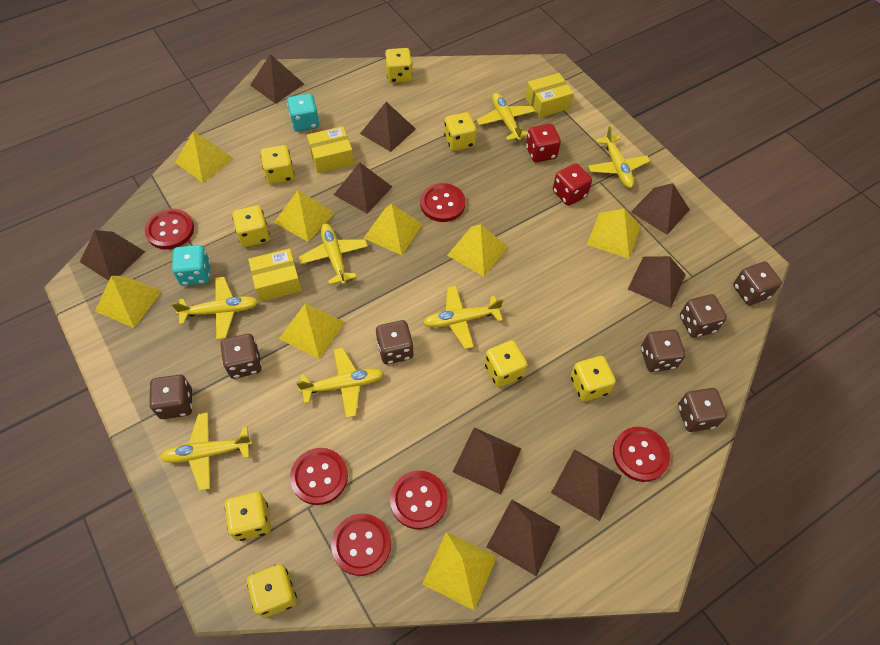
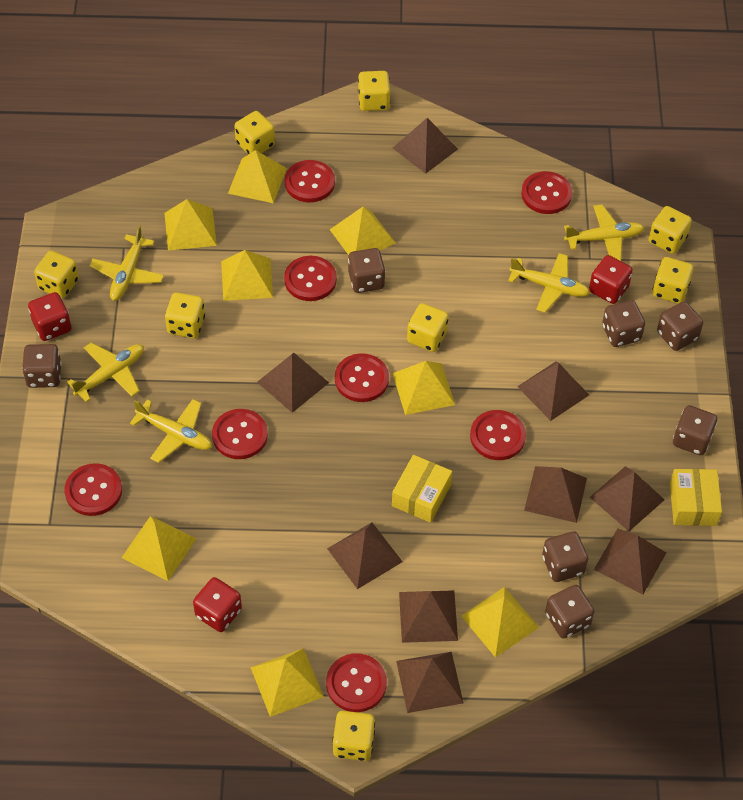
red button: [145,209,194,250] [290,448,348,505] [331,514,391,576] [390,471,448,529] [420,183,466,222] [613,427,670,482] = 6 -> [65,463,122,516] [212,409,268,459] [284,256,337,301] [285,160,335,203] [326,653,387,712] [335,353,389,402] [470,410,526,460] [521,171,572,214] = 8
red dice: [526,124,561,162] [553,163,592,206] = 2 -> [28,292,71,341] [193,577,242,632] [589,255,633,304] = 3
turquoise dice: [172,245,210,286] [287,93,319,132] = 2 -> none = 0
yellow box: [248,249,302,302] [307,126,354,173] [525,73,574,118] = 3 -> [392,455,452,523] [670,469,722,526] = 2
yellow plane: [160,412,252,491] [171,277,259,339] [296,348,384,418] [299,223,368,285] [423,286,503,349] [476,93,535,141] [588,126,650,188] = 7 -> [67,342,144,402] [89,225,164,301] [130,399,212,463] [508,253,590,313] [564,204,645,261] = 5

